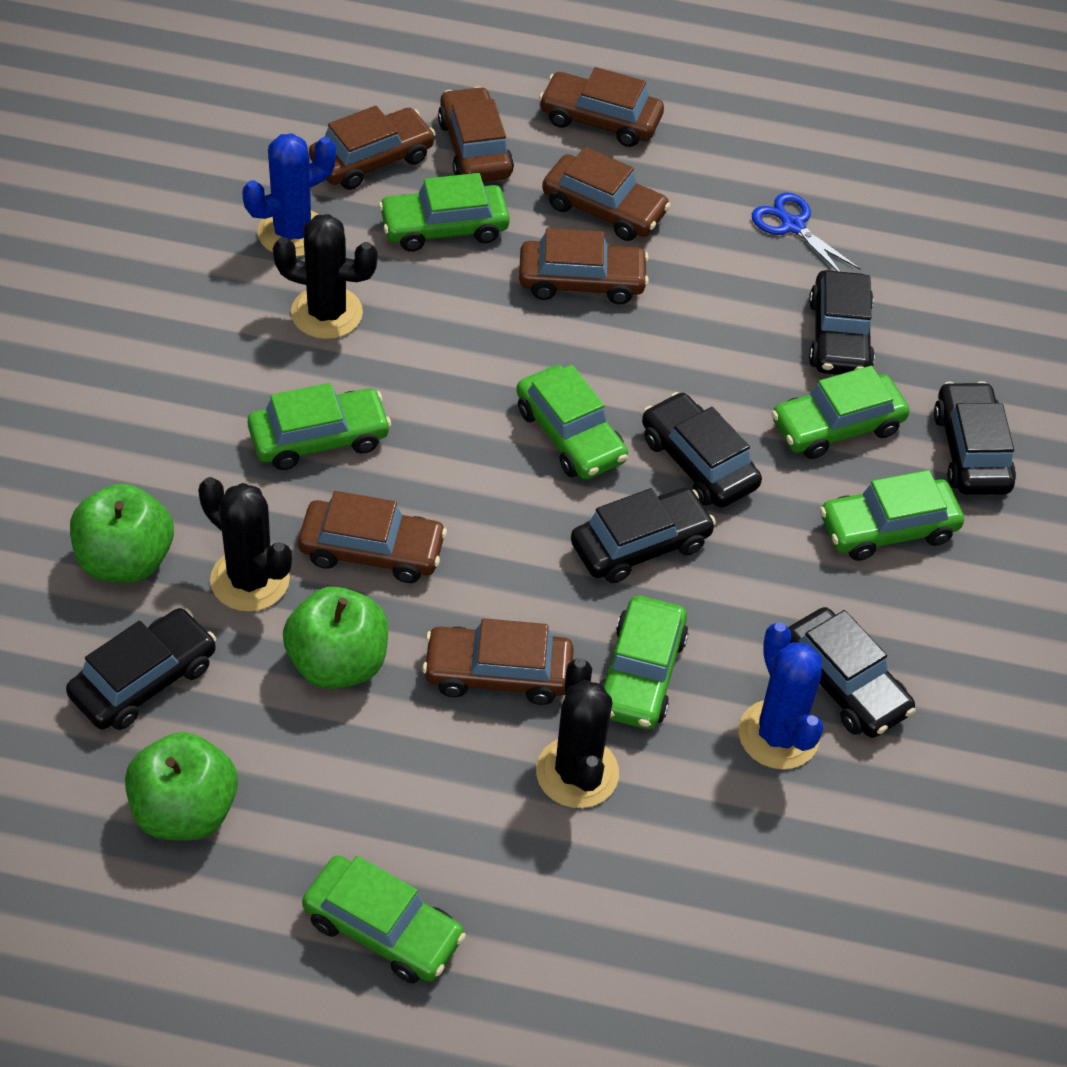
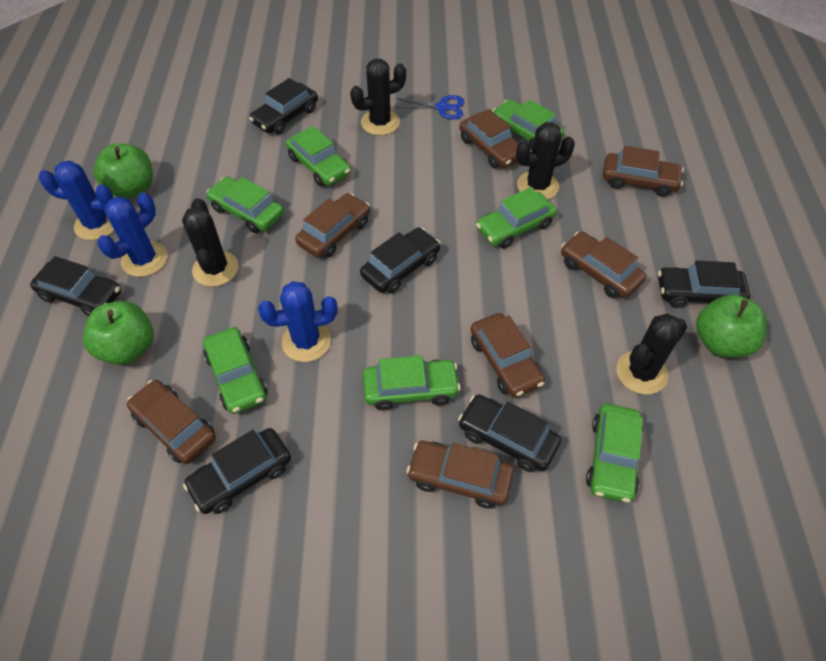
black cactus: [198,477,292,612] [273,214,378,339] [536,658,619,808] = 3 -> [182,198,239,287] [350,59,406,135] [516,122,575,199] [616,314,687,394] = 4
blue cactus: [242,133,336,257] [739,622,823,769] = 2 -> [39,160,114,240] [98,192,167,277] [258,281,338,362] = 3

